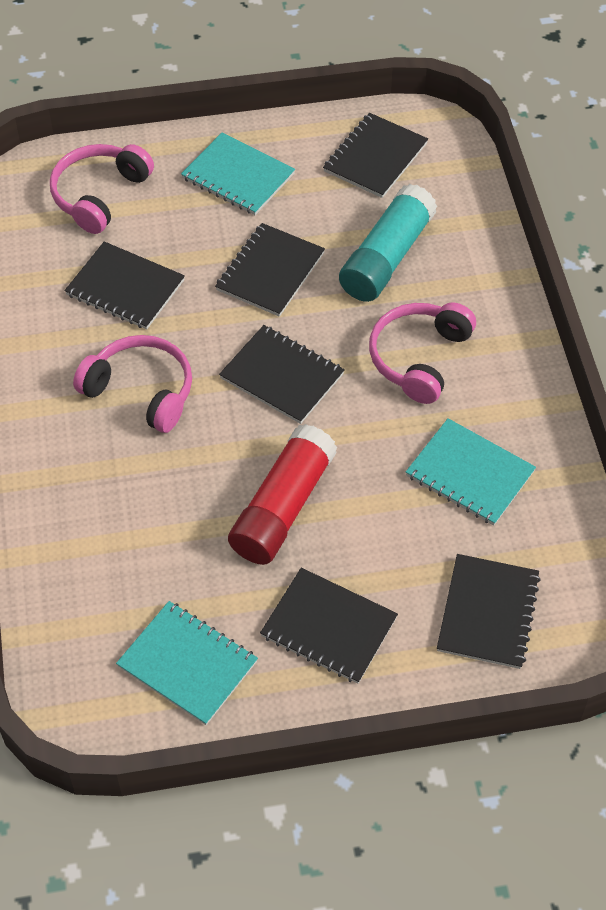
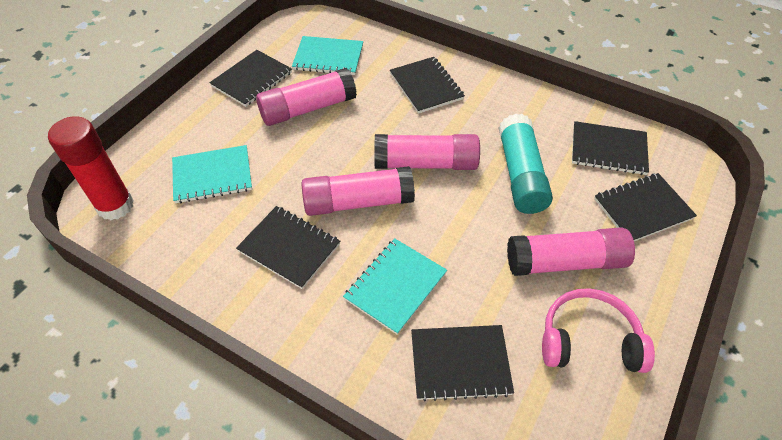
pink glue stick: none = 0 -> [256,68,357,126] [301,166,415,216] [374,134,480,170] [507,227,635,276] = 4
pink headphones: [50,144,154,234] [73,335,192,433] [369,302,476,404] = 3 -> [542,288,655,373] = 1

